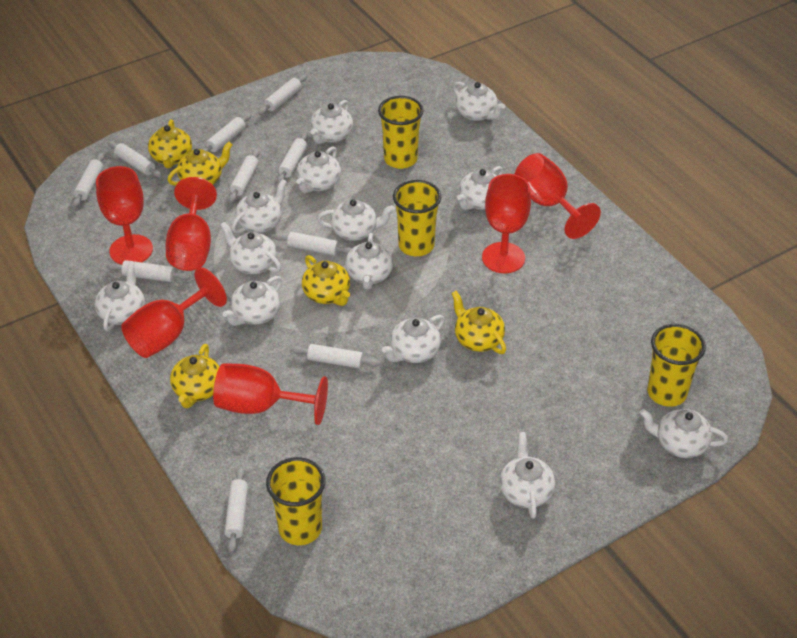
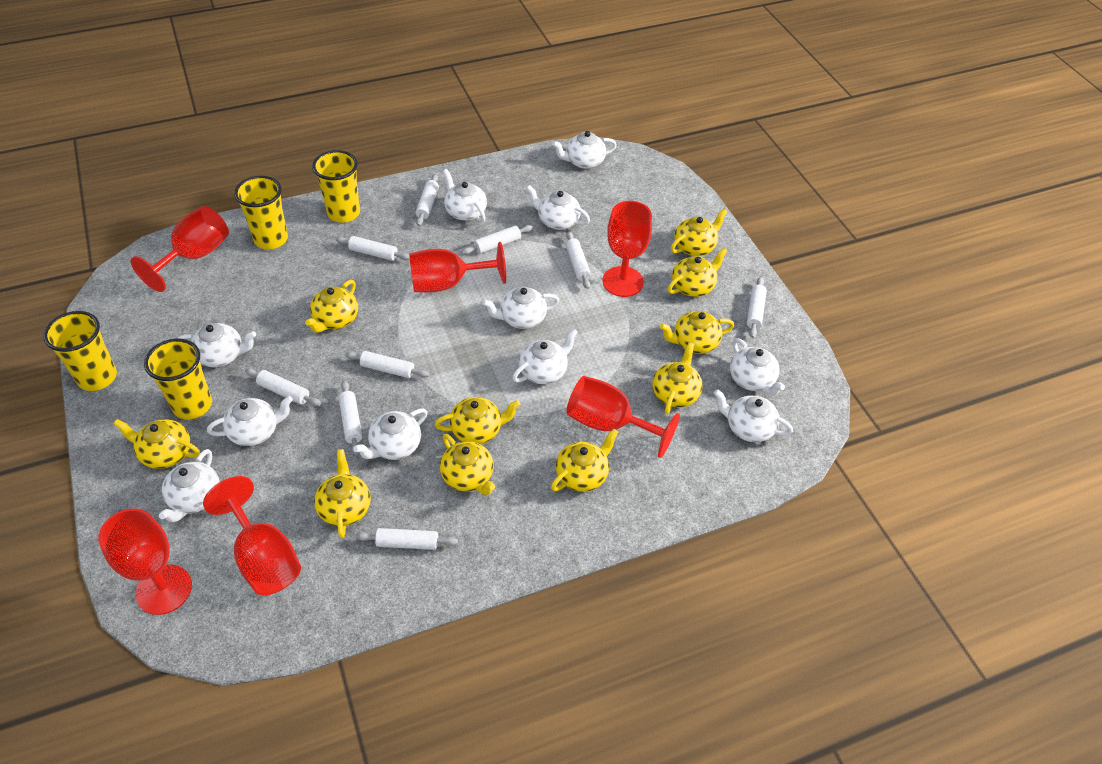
white rolling pin: [73,153,104,208] [106,260,190,282] [108,141,162,178] [202,113,252,152] [224,466,248,553] [229,149,259,203] [258,75,307,115] [273,232,352,256] [277,132,308,184] [291,344,380,368] = 10 -> [245,368,321,406] [336,236,410,261] [339,380,362,456] [345,351,429,378] [356,528,458,550] [416,174,439,226] [462,225,533,255] [566,231,591,289] [747,277,767,338] = 9
white teapot: [95,261,145,332] [220,222,281,274] [222,276,282,326] [231,179,287,233] [296,146,341,193] [310,100,353,144] [317,199,395,241] [345,233,393,290] [382,315,445,363] [453,82,505,121] [457,166,503,210] [500,432,555,519] [640,409,728,458] = 13 -> [159,449,220,523] [177,323,256,367] [207,396,293,446] [353,408,428,460] [443,169,487,222] [482,287,559,329] [512,329,578,384] [526,185,590,230] [552,131,617,169] [714,389,793,442] [730,338,785,396] = 11
yellow teapot: [148,119,192,168] [167,142,233,186] [170,344,220,408] [302,255,350,306] [451,291,506,354] = 5 -> [113,419,200,469] [305,280,358,333] [314,449,371,538] [435,397,521,444] [440,434,495,495] [551,429,618,492] [652,342,702,414] [660,311,734,354] [668,248,727,297] [671,209,728,256] = 10

